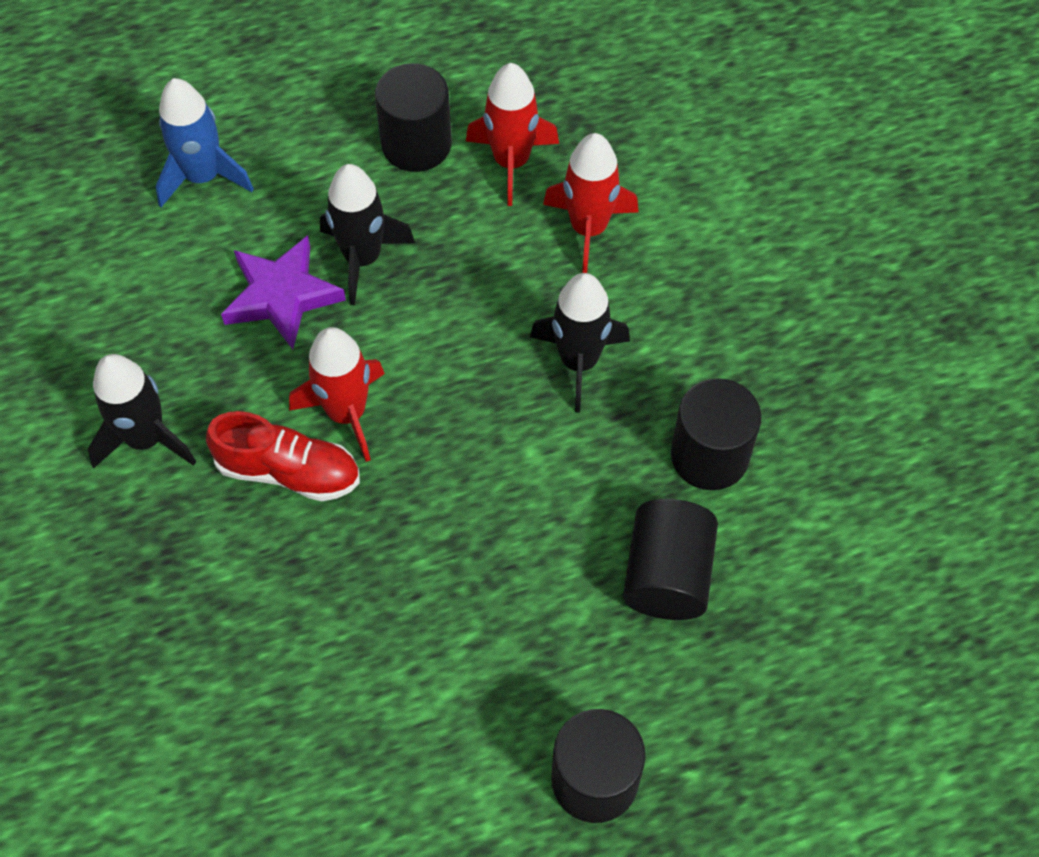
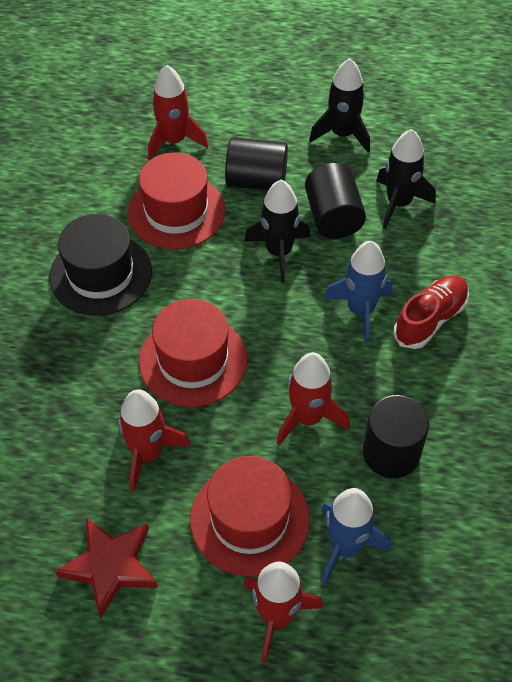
black cylinder: [375,63,452,172] [551,709,646,823] [623,499,718,620] [671,378,762,490] = 4 -> [225,137,288,191] [305,163,366,239] [363,395,429,478] = 3
black hat: none = 0 -> [49,214,152,316] = 1
blue rocket: [156,78,254,207] = 1 -> [321,488,391,586] [324,241,393,344] = 2
purple star: [221,236,346,349] = 1 -> none = 0
red hat: none = 0 -> [127,153,225,249] [139,299,247,407] [190,456,310,576] = 3
red rocket: [289,327,385,462] [466,63,559,206] [543,133,639,273] = 3 -> [118,390,191,492] [148,65,208,160] [243,562,323,663] [277,352,350,445] = 4
red star: none = 0 -> [55,517,158,619] = 1

